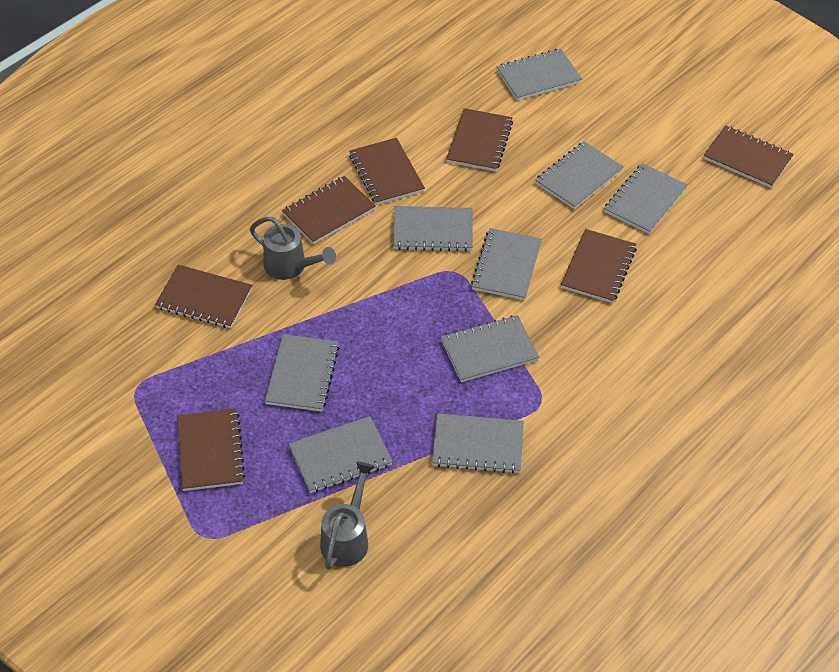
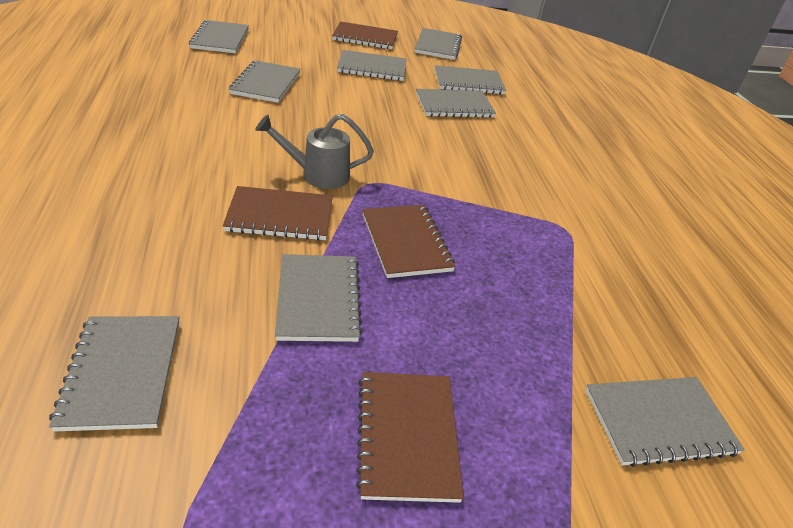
brown notebook: [155,265,252,329] [177,409,245,491] [282,176,376,244] [349,138,425,205] [446,108,513,172] [561,229,637,303] [703,125,794,188] = 7 -> [223,186,333,240] [332,21,398,49] [356,372,464,503] [362,205,456,278] = 4
grey watering can: [250,217,336,280] [320,461,375,570] = 2 -> [255,114,374,189] = 1

